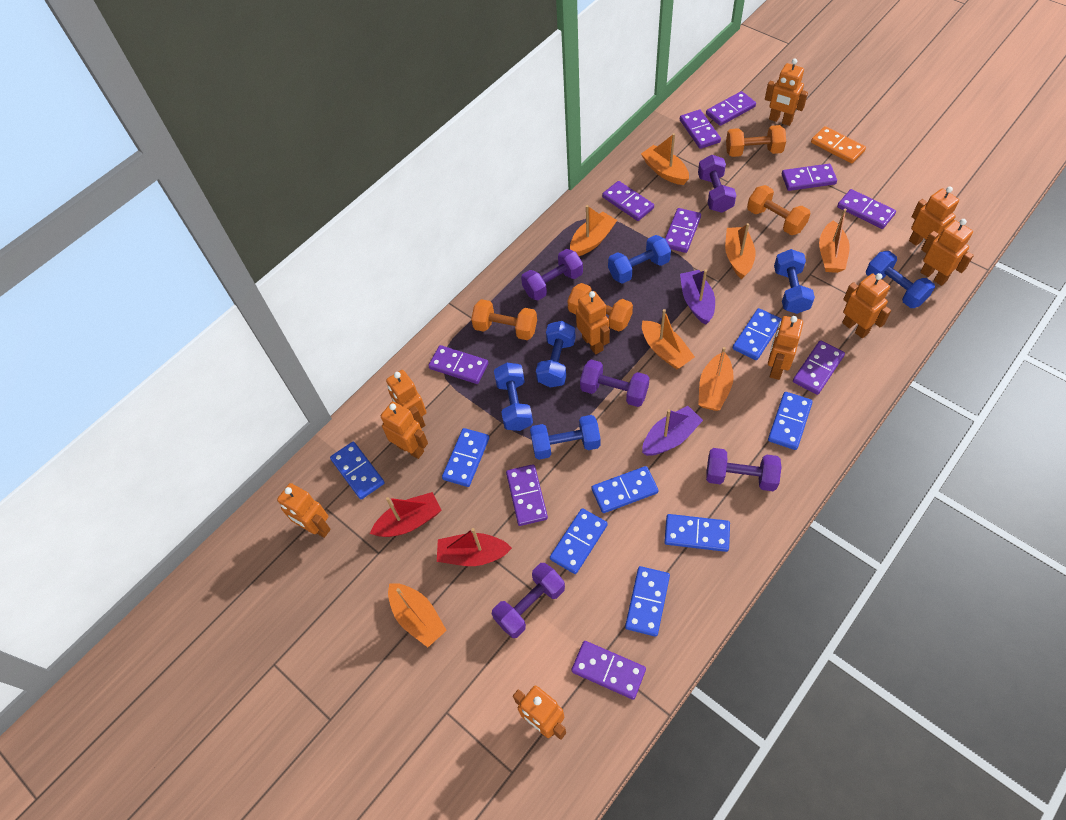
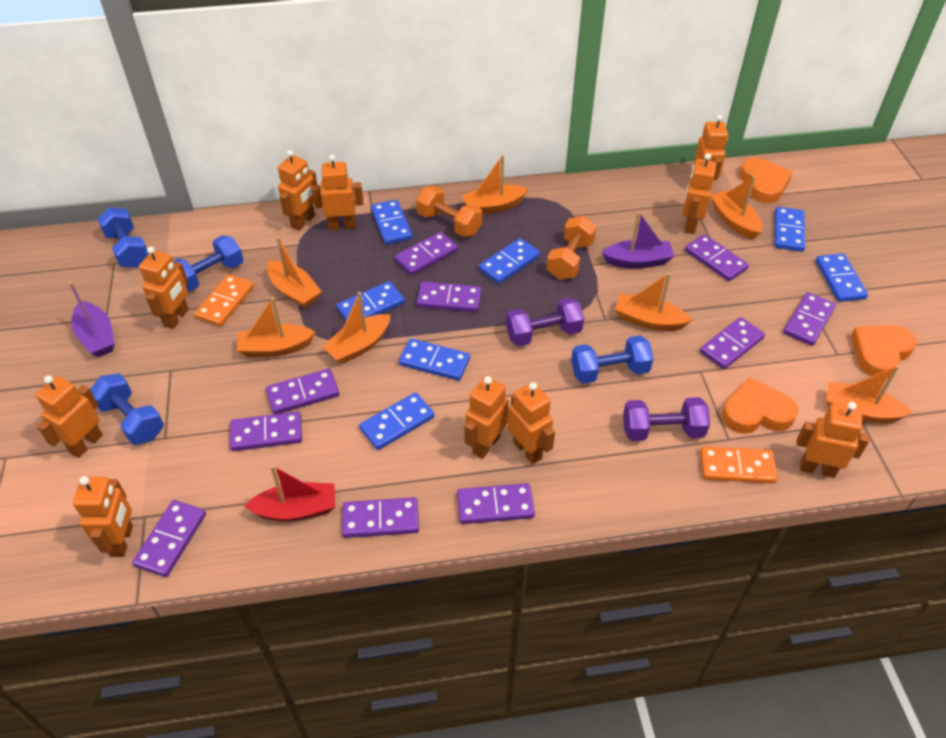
blue domino: [330,442,385,499] [442,428,489,487] [550,508,608,574] [592,466,659,513] [625,566,670,637] [664,514,730,552] [733,308,782,360] [768,392,813,450] = 8 -> [336,281,405,321] [359,392,435,450] [371,200,412,245] [399,338,470,381] [479,238,540,284] [774,207,805,252] [816,253,868,302] = 7
blue dumbbell: [494,363,533,431] [530,415,601,460] [536,321,576,387] [608,235,671,284] [774,249,815,314] [866,251,935,308] = 6 -> [90,373,164,445] [97,207,149,268] [173,235,243,292] [571,336,654,384] = 4
orange domino: [811,126,866,163] = 1 -> [194,274,254,327] [700,446,778,483] = 2
orange dumbbell: [471,299,537,340] [567,283,633,331] [726,125,786,157] [747,185,811,235] = 4 -> [416,186,482,237] [547,216,597,280] = 2
orange heart: none = 0 -> [722,377,798,434] [740,158,793,203] [851,325,916,378] = 3
purple dumbbell: [492,563,565,638] [521,249,583,300] [580,359,650,407] [698,155,736,213] [706,448,782,491] = 5 -> [506,297,584,347] [623,397,710,441] = 2
red boat: [370,492,441,537] [437,528,512,566] = 2 -> [245,465,335,522] = 1

